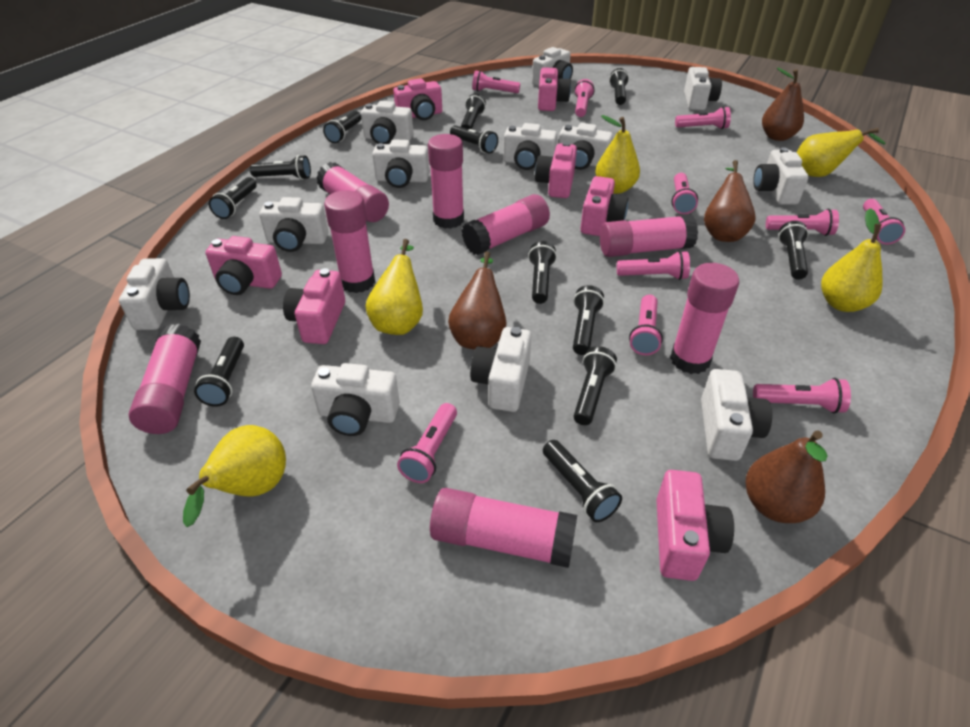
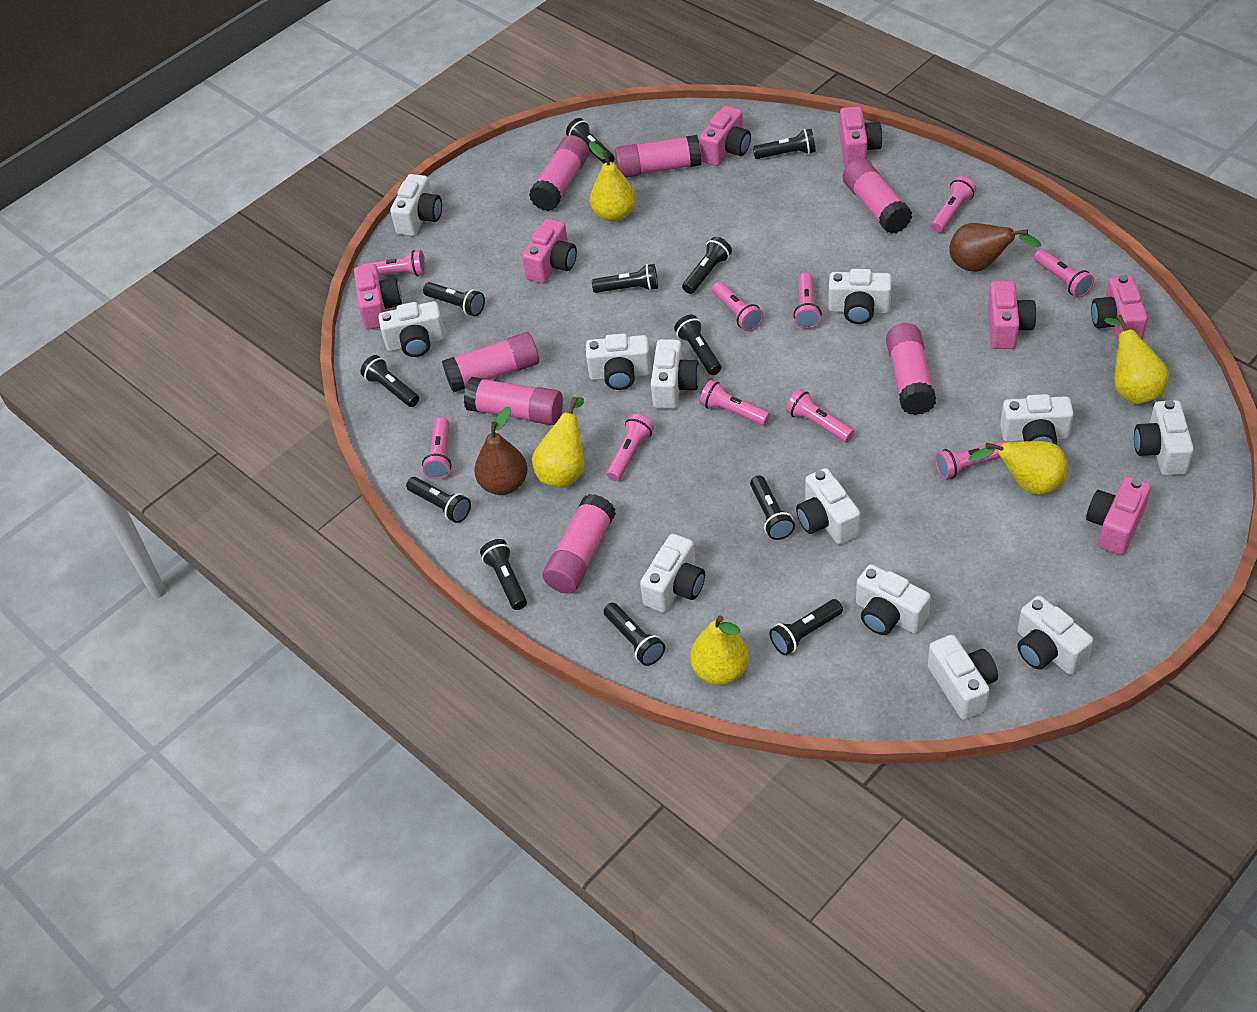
brown pear: [448,251,506,350] [704,160,756,242] [746,431,828,523] [762,68,804,141] = 4 -> [474,407,528,495] [949,223,1041,272] = 2
pink glue stick: [129,324,201,434] [316,162,389,222] [324,190,375,293] [428,134,464,229] [430,488,577,568] [461,194,550,255] [600,214,698,257] [670,263,739,374] = 8 -> [442,332,539,393] [464,377,563,425] [529,135,589,211] [543,494,616,594] [615,135,701,178] [843,158,912,234] [886,323,936,415] = 7

